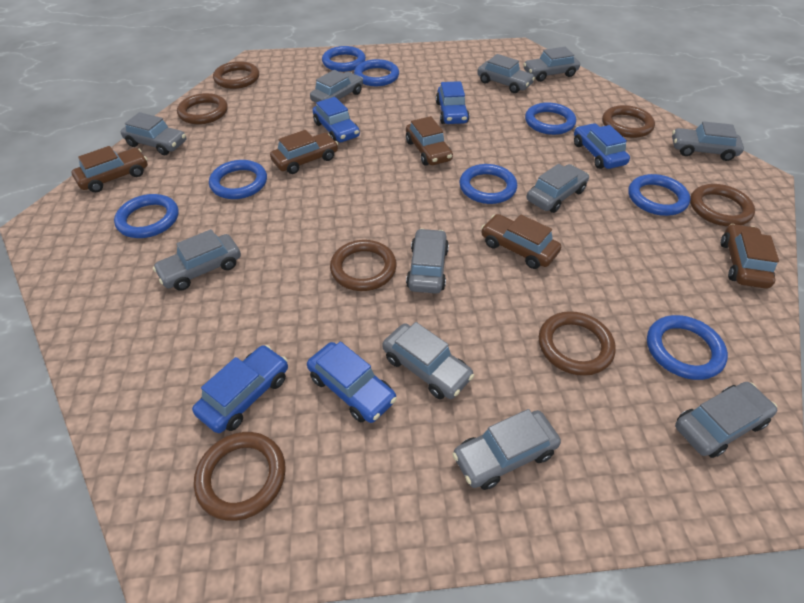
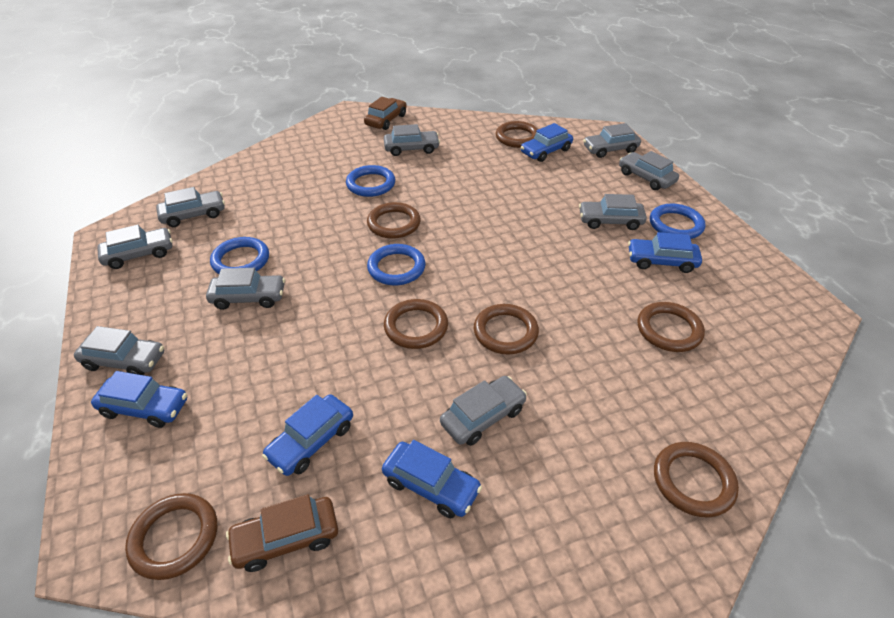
blue ring: [114,194,179,238] [209,160,267,199] [322,46,366,72] [354,59,399,86] [459,164,517,204] [525,102,576,135] [628,174,690,216] [647,315,728,380] = 8 -> [210,237,269,274] [346,165,395,197] [367,244,425,285] [650,203,705,239] = 4
brown car: [72,146,148,192] [270,130,338,174] [406,116,453,166] [481,214,561,269] [721,224,779,289] = 5 -> [226,494,338,572] [364,97,407,130] = 2
grey car: [121,112,186,155] [153,229,241,291] [310,70,363,103] [382,322,474,399] [406,228,449,294] [452,409,561,490] [477,54,535,93] [523,47,580,82] [527,164,589,213] [672,121,744,161] [675,382,777,458] = 11 -> [74,326,164,375] [97,224,173,269] [156,187,225,227] [206,268,285,310] [384,124,440,156] [440,376,527,446] [579,194,647,230] [583,123,641,158] [619,151,679,190] = 9

